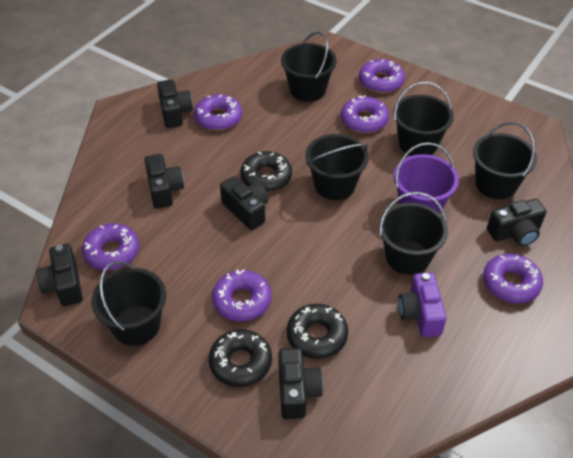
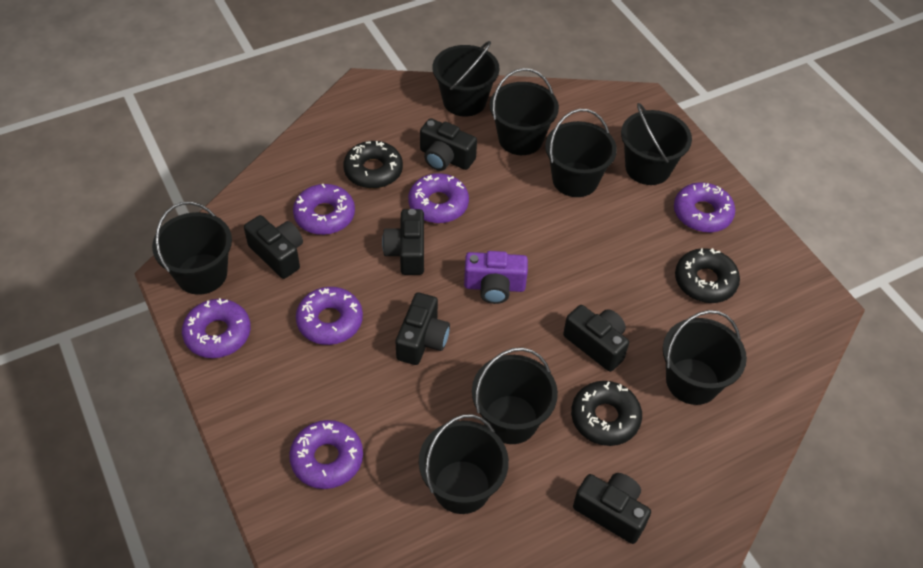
black bucket: [91,261,166,346] [281,32,337,102] [305,134,369,200] [379,192,448,275] [393,82,454,156] [473,122,537,199] = 6 -> [152,202,232,295] [419,414,509,514] [433,41,500,117] [472,347,558,444] [490,68,559,155] [545,109,617,197] [621,103,692,185] [663,310,747,405] = 8
purple bucket: [394,142,459,214] = 1 -> none = 0

